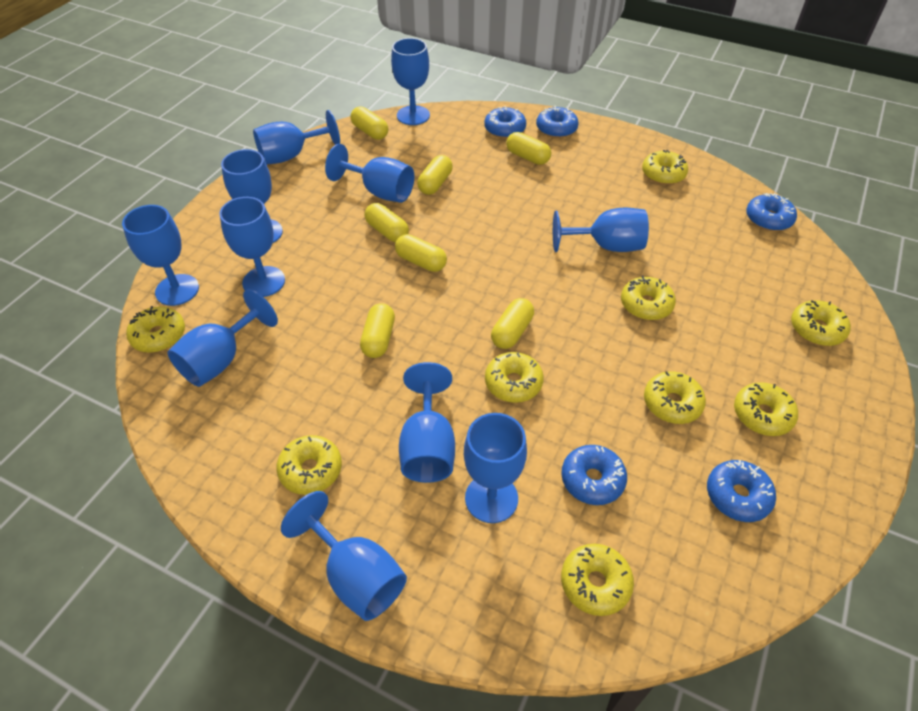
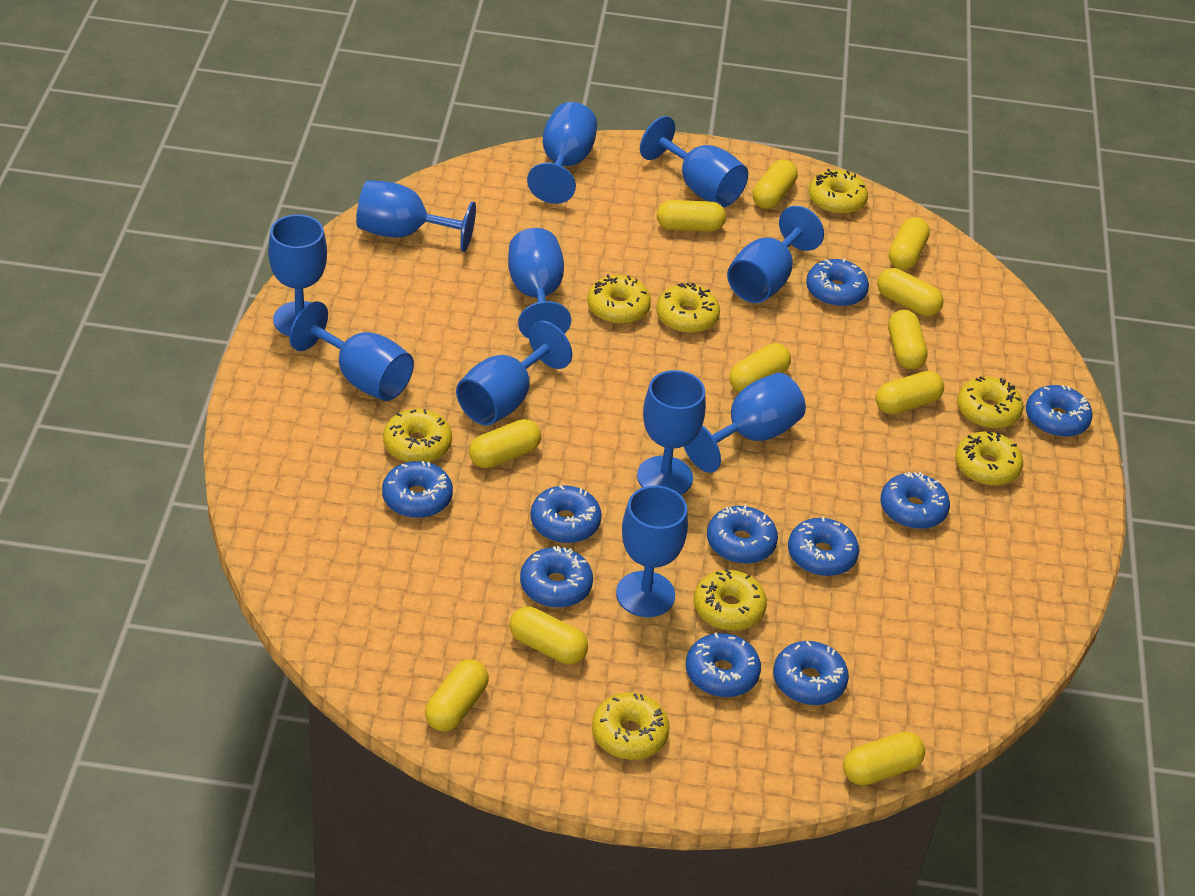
blue donut: [484,106,526,138] [536,106,579,138] [561,445,627,505] [707,460,776,522] [746,193,797,231] = 5 -> [382,461,453,518] [520,546,593,608] [531,485,602,543] [686,633,761,697] [707,504,778,564] [773,641,849,705] [788,516,859,576] [806,258,869,307] [880,472,950,529] [1026,385,1093,437] = 10
yellow capsule: [350,106,388,140] [360,303,395,358] [364,203,409,242] [395,234,447,272] [417,155,453,195] [491,298,534,349] [506,132,551,165] = 7 -> [425,659,489,732] [469,419,541,468] [509,607,588,664] [657,200,726,232] [729,343,791,392] [753,159,798,209] [843,732,925,786] [876,371,944,415] [877,268,943,316] [888,310,928,369] [889,217,930,270] = 11
yellow donut: [126,306,185,353] [276,435,342,495] [485,352,544,403] [561,544,634,616] [621,276,676,320] [642,150,688,185] [644,371,706,424] [734,382,798,436] [791,300,851,346] = 9 -> [383,409,452,462] [587,274,651,324] [592,692,670,760] [656,283,720,334] [694,569,767,631] [809,169,868,215] [955,431,1023,486] [957,376,1024,429] = 8

